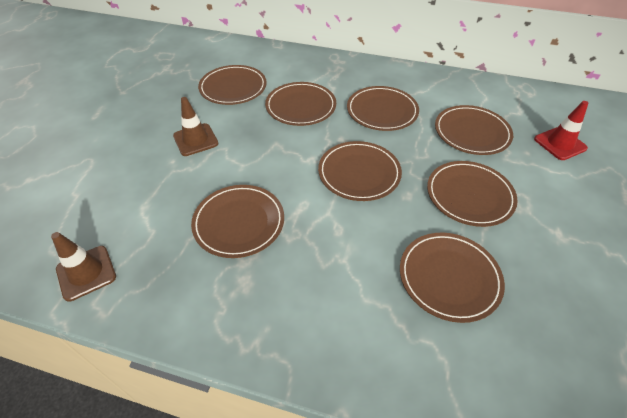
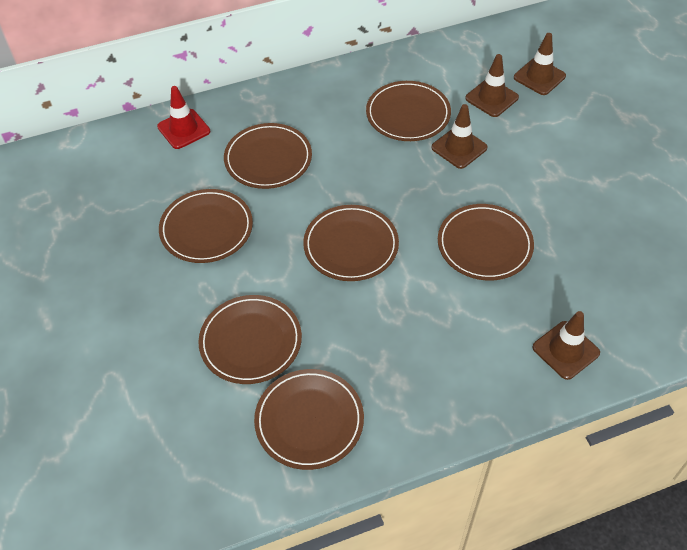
brown plate: [191,185,284,258] [198,65,267,105] [265,82,336,126] [318,141,402,201] [347,86,419,131] [400,233,505,323] [427,161,518,227] [435,105,513,155] = 8 -> [159,189,253,263] [198,295,302,384] [224,123,312,189] [254,369,364,470] [303,205,399,281] [366,81,451,141] [438,204,534,281] = 7
brown traffic cone: [51,232,116,302] [173,97,218,156] = 2 -> [431,104,488,169] [465,54,519,117] [514,33,566,95] [532,311,600,380] = 4

